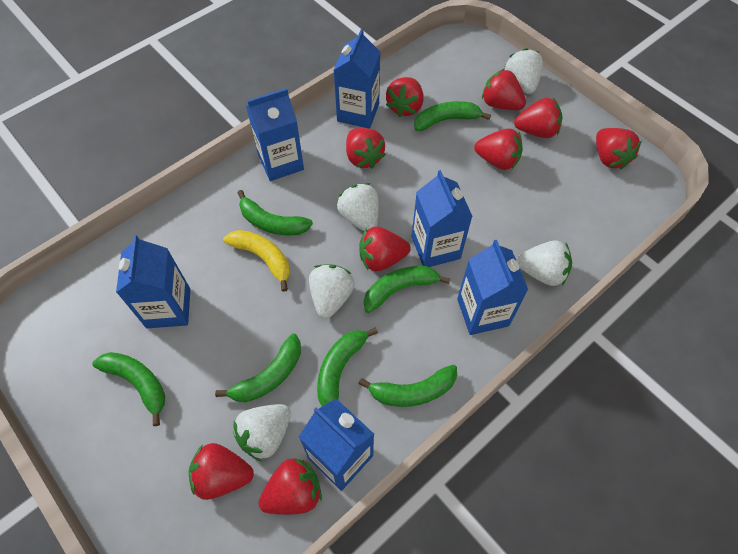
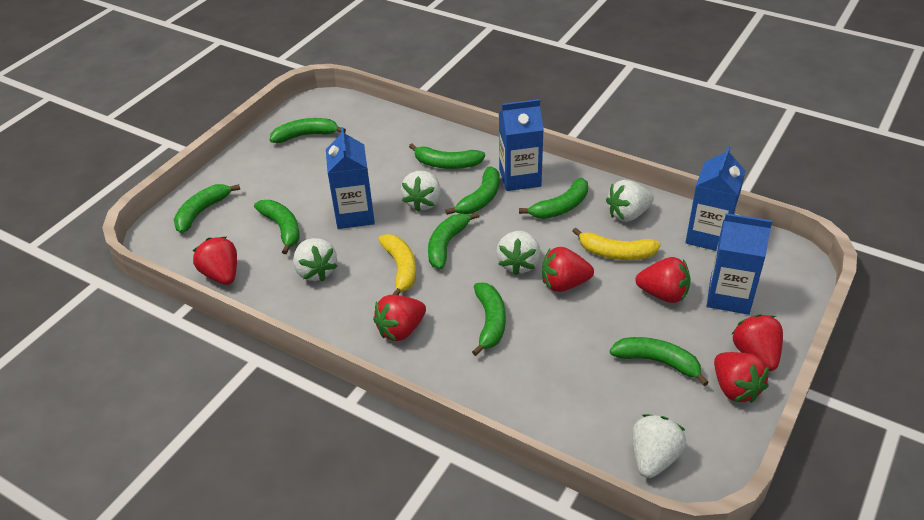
blue carton: [116,235,191,328] [246,88,304,181] [299,399,374,491] [334,29,380,129] [411,170,473,267] [457,240,528,335] = 6 -> [326,127,375,229] [499,99,544,191] [685,146,745,251] [707,213,772,315] = 4
green banana: [92,352,165,426] [215,333,301,402] [237,190,313,236] [317,328,378,406] [358,365,457,407] [364,266,451,313] [414,101,491,131] = 7 -> [174,184,240,233] [254,200,300,254] [270,118,346,143] [409,143,485,169] [428,212,479,269] [445,166,499,215] [472,283,506,356] [519,178,588,219] [610,337,709,386] = 9
red strawberry: [189,443,254,500] [258,458,322,515] [346,128,386,169] [359,227,411,271] [386,77,423,117] [474,129,523,170] [482,69,526,110] [514,98,562,138] [596,128,642,169] = 9 -> [193,237,237,285] [373,295,426,341] [542,247,594,292] [636,257,691,303] [714,352,769,403] [731,314,783,371] = 6
yellow banana: [223,230,290,292] = 1 -> [378,234,416,295] [572,228,661,260] = 2

